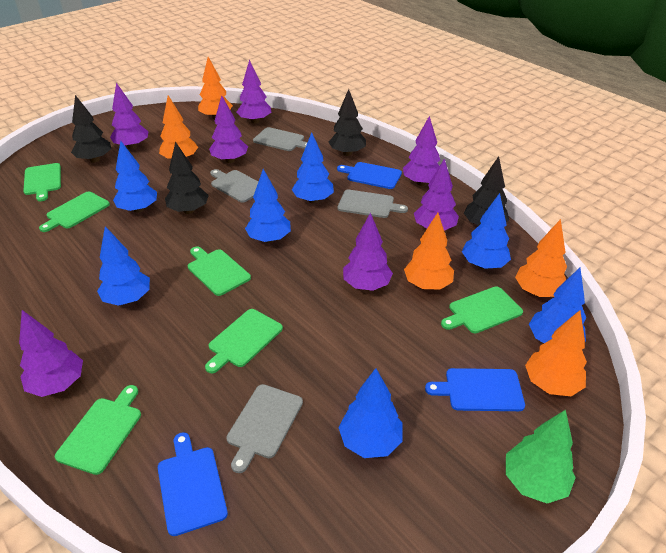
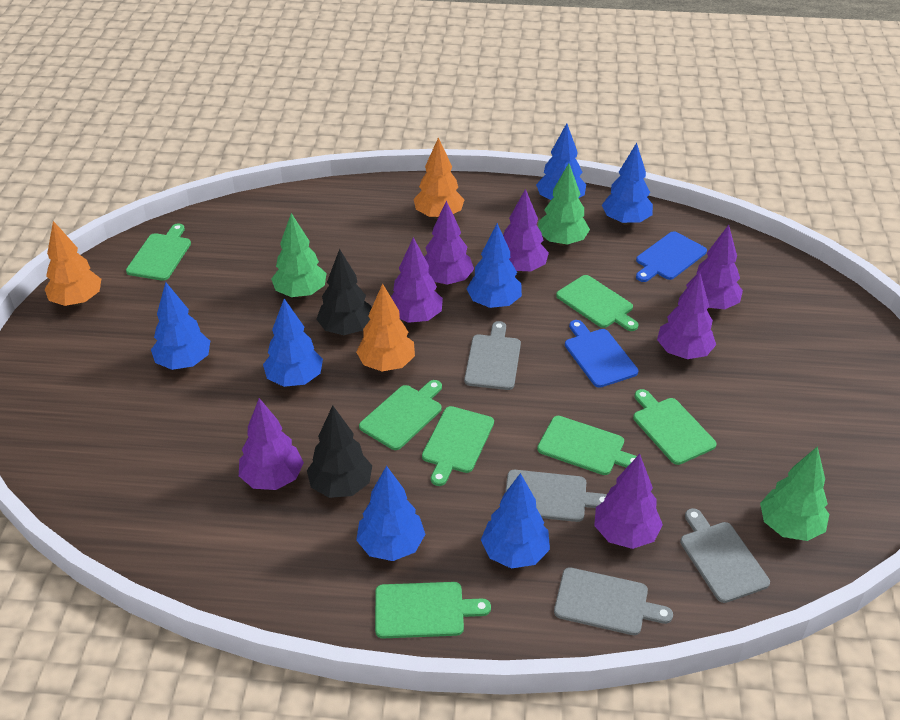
black tree: [71,95,111,163] [165,142,209,214] [329,89,366,156] [464,156,509,225] = 4 -> [307,405,372,498] [316,249,371,335] = 2
blue cutting board: [158,432,228,536] [337,162,402,189] [425,368,525,411] = 3 -> [565,320,638,388] [636,231,707,282] = 2
green cutting board: [23,163,61,201] [39,191,110,232] [55,385,141,475] [188,246,251,296] [205,309,283,373] [441,286,523,333] = 6 -> [126,223,191,281] [359,380,442,450] [375,582,491,638] [422,406,494,486] [537,416,637,475] [556,275,639,331] [633,389,717,465] = 7
green tree: [506,410,576,503] = 1 -> [271,213,326,297] [538,163,590,246] [760,446,829,541] = 3
orange tree: [159,95,198,158] [198,57,233,119] [404,213,454,290] [515,219,567,297] [525,310,587,396] = 5 -> [44,221,101,306] [356,283,415,371] [414,137,464,219] = 3

